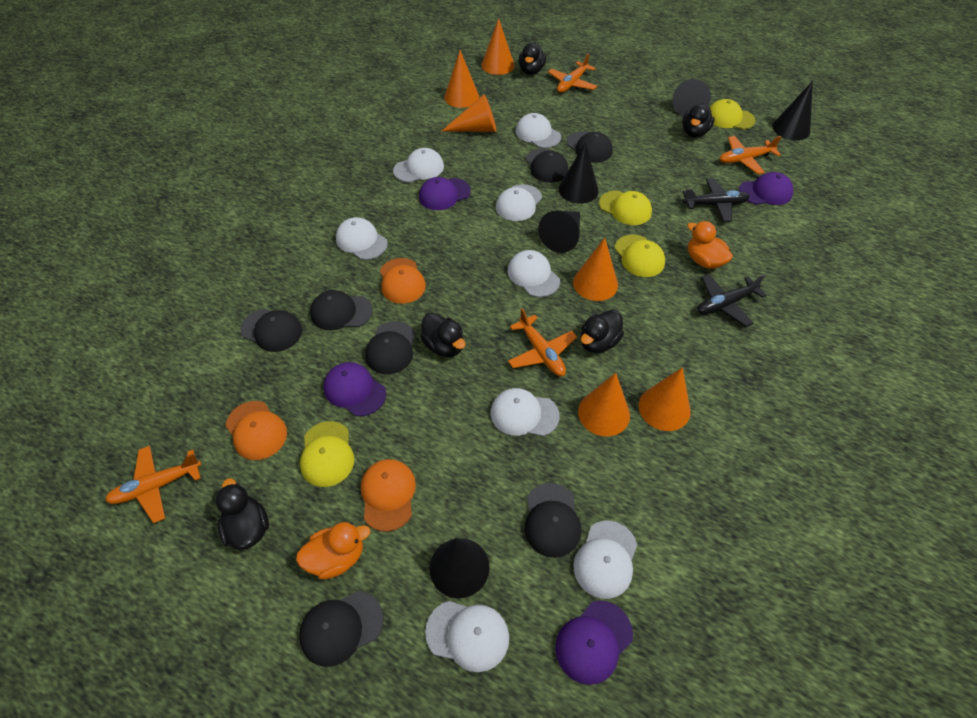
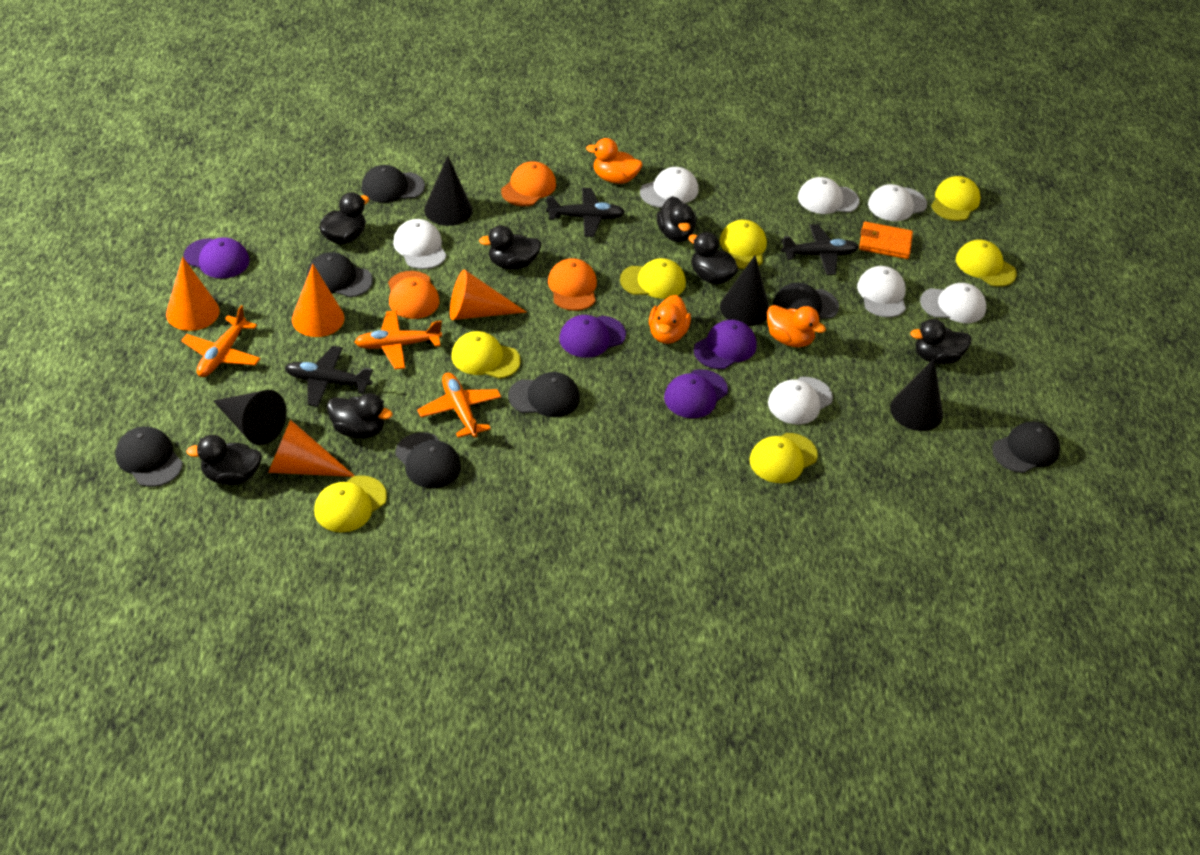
black cone: [430,538,490,599] [538,211,580,253] [559,142,599,204] [673,79,711,116] [772,81,813,140] = 5 -> [213,390,287,445] [424,156,472,226] [720,255,769,326] [890,359,943,431] = 4
black duck: [216,478,269,550] [420,313,465,357] [519,43,546,75] [581,309,624,353] [682,103,715,137] = 5 -> [186,435,262,485] [319,192,369,244] [327,393,393,439] [479,225,541,269] [657,196,696,242] [688,232,739,284] [910,319,971,364] = 7
black plane: [683,178,750,222] [697,274,767,327] = 2 -> [285,346,373,407] [546,188,625,237] [781,224,859,275] = 3
orange cone: [442,94,496,132] [444,50,479,108] [481,18,515,75] [573,238,618,301] [578,373,630,436] [639,367,691,431] = 6 -> [166,257,220,331] [268,420,355,477] [292,264,344,337] [450,270,526,320] = 4
orange duck: [296,522,371,579] [687,221,733,269] = 2 -> [586,138,642,184] [649,295,691,344] [767,305,826,347] = 3
orange plane: [105,446,202,523] [508,308,577,376] [548,53,597,93] [720,136,781,174] = 4 -> [181,305,261,377] [355,311,442,369] [417,373,501,438] = 3
orange wallet: none = 0 -> [859,221,913,259] = 1
white cap: [336,217,388,260] [393,148,444,183] [425,601,509,672] [491,388,560,436] [496,184,542,221] [507,250,560,297] [516,113,561,148] [573,521,637,599] = 8 -> [393,219,446,269] [640,167,698,208] [768,377,833,424] [798,177,860,214] [857,266,906,318] [868,184,927,221] [920,283,986,323] = 7
yellow cap: [300,421,354,487] [599,191,652,225] [615,235,665,277] [710,99,756,130] = 4 -> [314,475,387,532] [451,331,521,379] [620,258,686,299] [719,220,767,269] [749,433,818,483] [931,176,981,221] [956,240,1017,287] = 7

